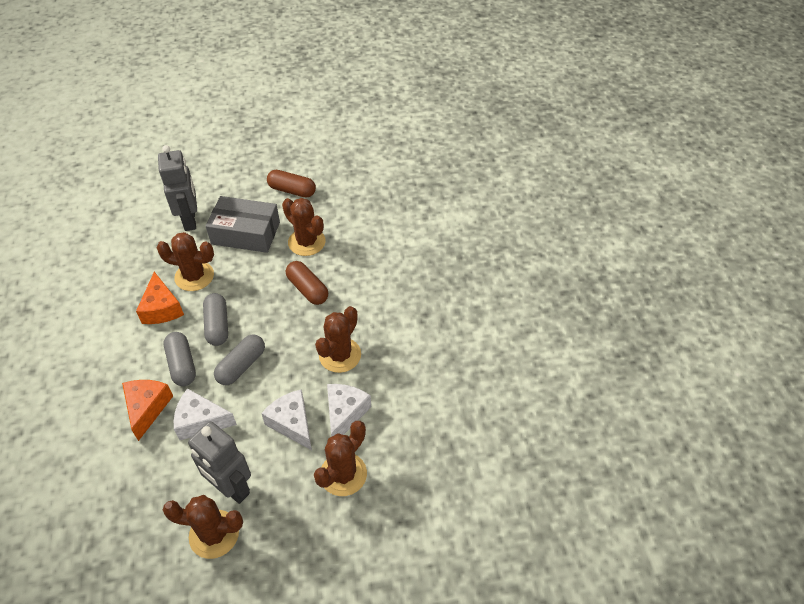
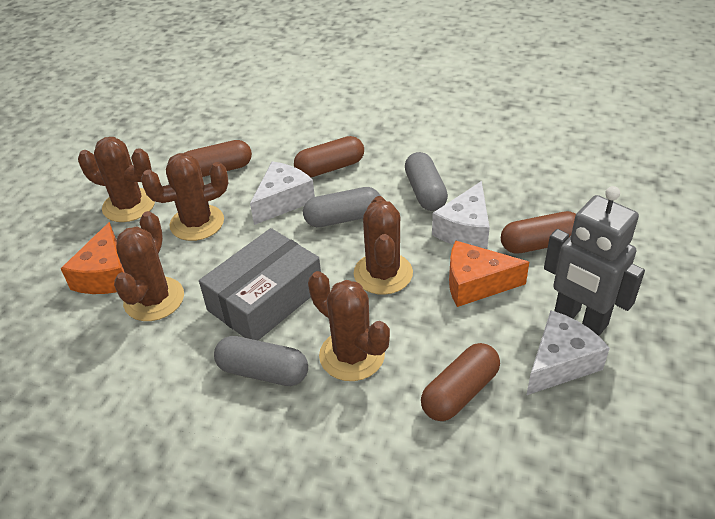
brown capsule: [267,170,316,198] [286,261,328,305] = 2 -> [185,140,252,177] [294,136,364,178] [421,343,500,421] [501,211,576,254] = 4
grey robot: [158,145,197,231] [188,421,251,504] = 2 -> [544,186,645,335] = 1

